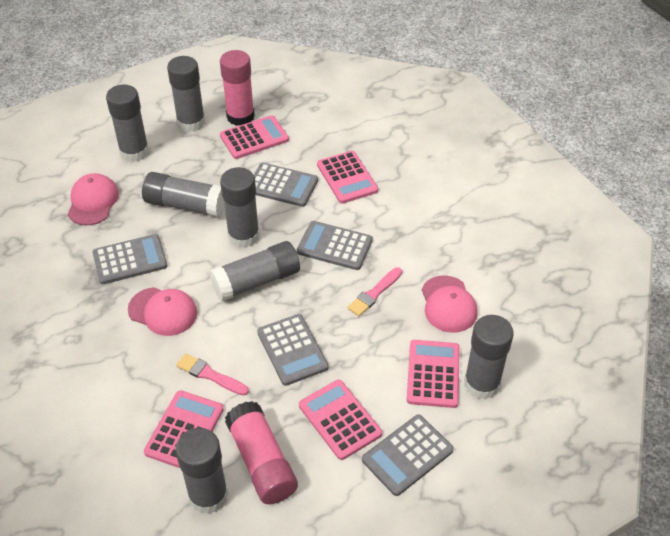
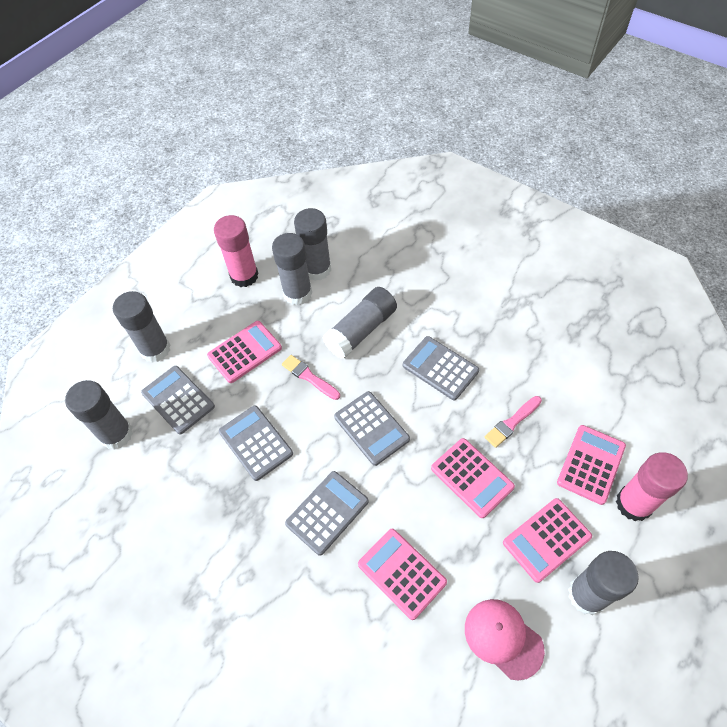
grey glue stick: [106,85,149,162] [142,172,225,217] [167,56,205,132] [175,428,228,514] [209,241,300,301] [220,167,260,248] [464,315,514,400] = 7 -> [65,380,133,450] [113,291,170,363] [272,233,312,305] [294,208,331,281] [322,287,397,359] [568,551,639,615] = 6
pink cap: [67,173,119,225] [128,287,197,336] [422,275,478,333] = 3 -> [465,599,545,681] = 1

